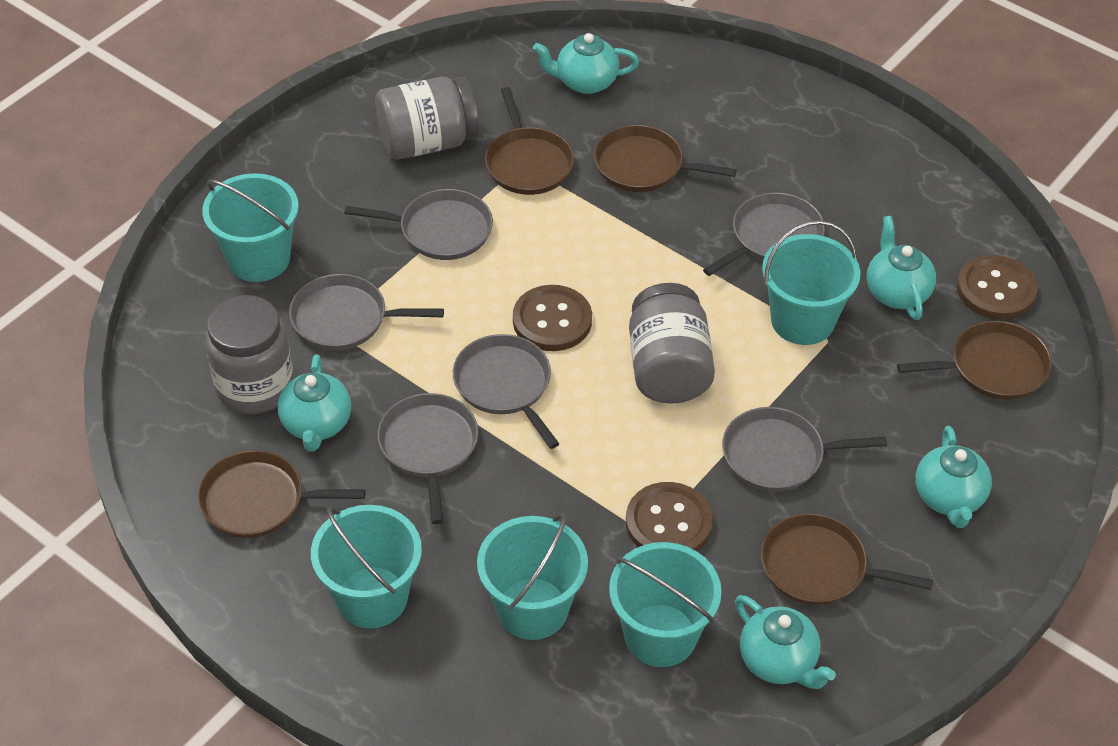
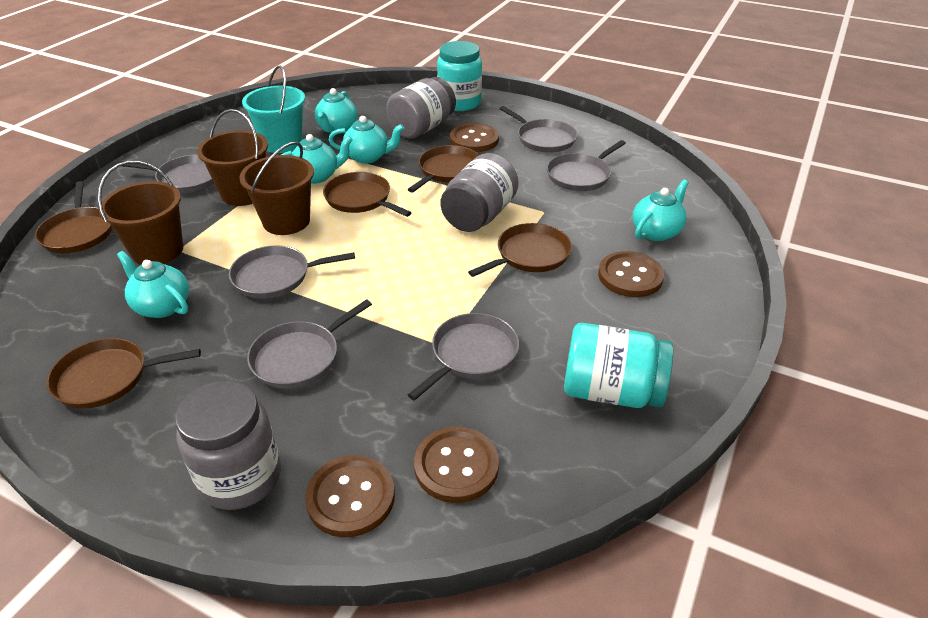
brown bucket: none = 0 -> [98,161,183,265] [197,109,268,206] [239,141,314,235] = 3
brown button: [513,285,592,351] [626,482,713,551] [957,255,1037,320] = 3 -> [305,455,395,537] [414,427,499,503] [450,123,499,152] [598,251,664,297] = 4
turquoise bucket: [202,173,299,282] [311,505,422,628] [477,513,588,640] [609,542,722,667] [762,220,860,345] = 5 -> [242,66,305,153] = 1
turquoise jar: none = 0 -> [437,41,482,111] [564,323,673,408] = 2

